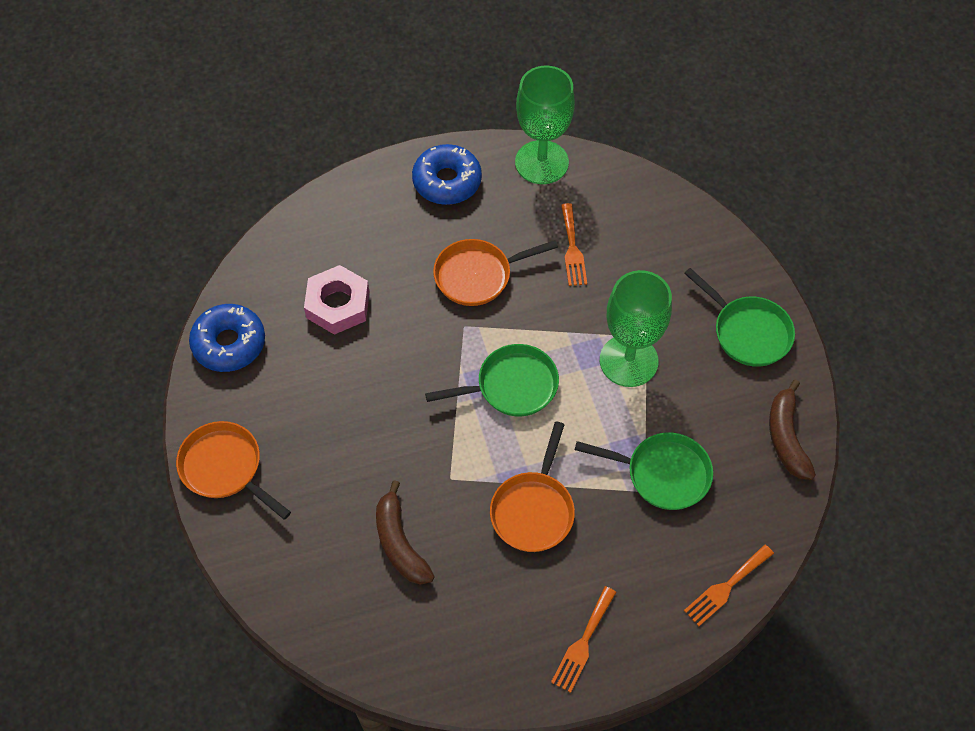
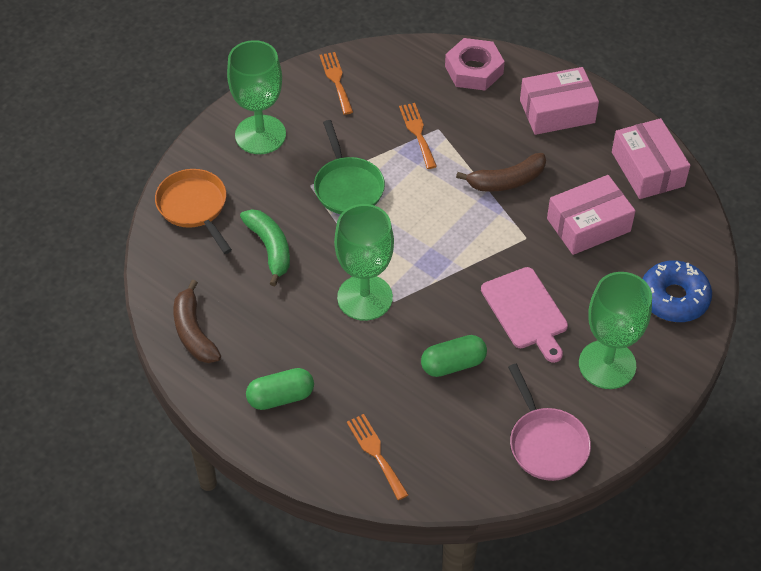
blue donut: [189,304,265,372] [412,144,482,205] = 2 -> [643,261,712,322] = 1
green banana: none = 0 -> [240,209,290,286] = 1
green capsule: none = 0 -> [246,368,314,410] [421,335,487,377] = 2
green goblet: [515,66,575,184] [600,270,672,387] = 2 -> [227,40,286,154] [334,204,394,321] [579,272,652,389] = 3
green pan: [425,344,559,416] [575,433,713,510] [684,268,795,367] = 3 -> [314,120,385,214] = 1
orange pan: [176,421,291,520] [433,239,558,306] [490,422,575,552] = 3 -> [155,169,232,254] = 1
pink box: none = 0 -> [520,67,599,135] [547,175,636,255] [612,118,690,199] = 3
pink cutting board: none = 0 -> [481,267,568,363] = 1
pink pan: none = 0 -> [508,364,591,481] = 1

